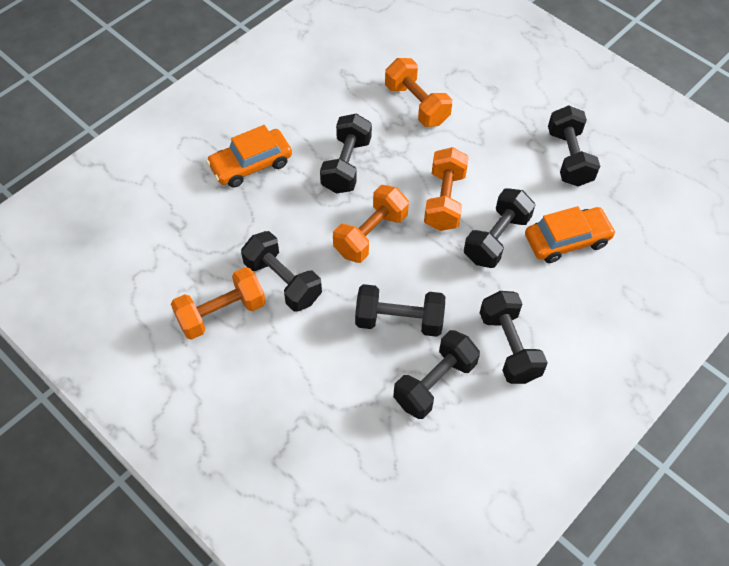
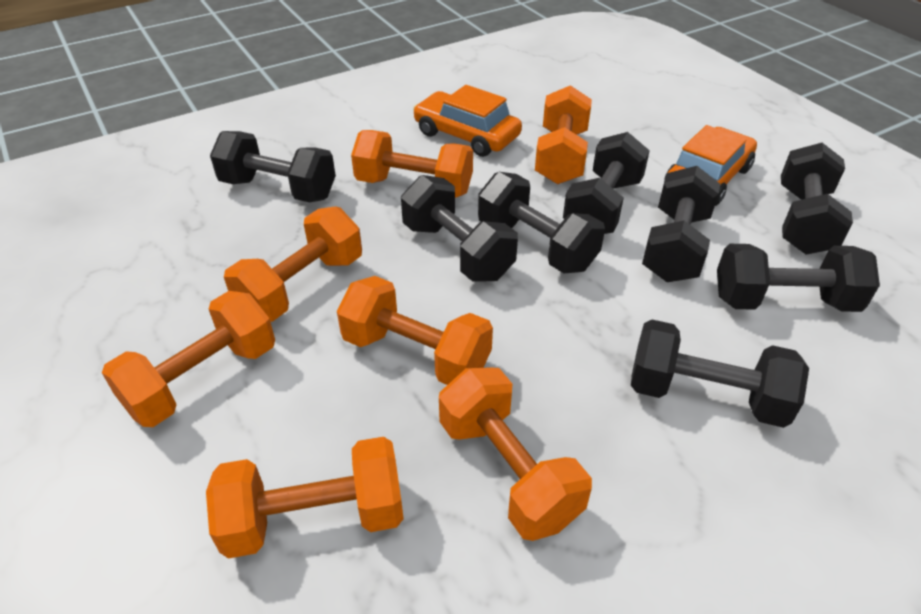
black dumbbell: [241,231,322,312] [320,113,372,193] [355,284,445,337] [393,330,480,419] [464,188,535,268] [480,291,548,384] [548,105,600,186] = 7 -> [210,131,336,202] [401,175,518,281] [478,172,605,273] [563,132,650,234] [631,319,809,428] [642,166,720,282] [717,244,880,312] [781,143,853,254] = 8
orange dumbbell: [171,267,266,340] [333,185,409,263] [385,58,452,127] [424,147,469,231] = 4 -> [102,291,275,427] [206,437,404,559] [224,206,362,322] [337,276,493,385] [351,130,473,198] [439,367,592,541] [535,85,592,184] = 7

